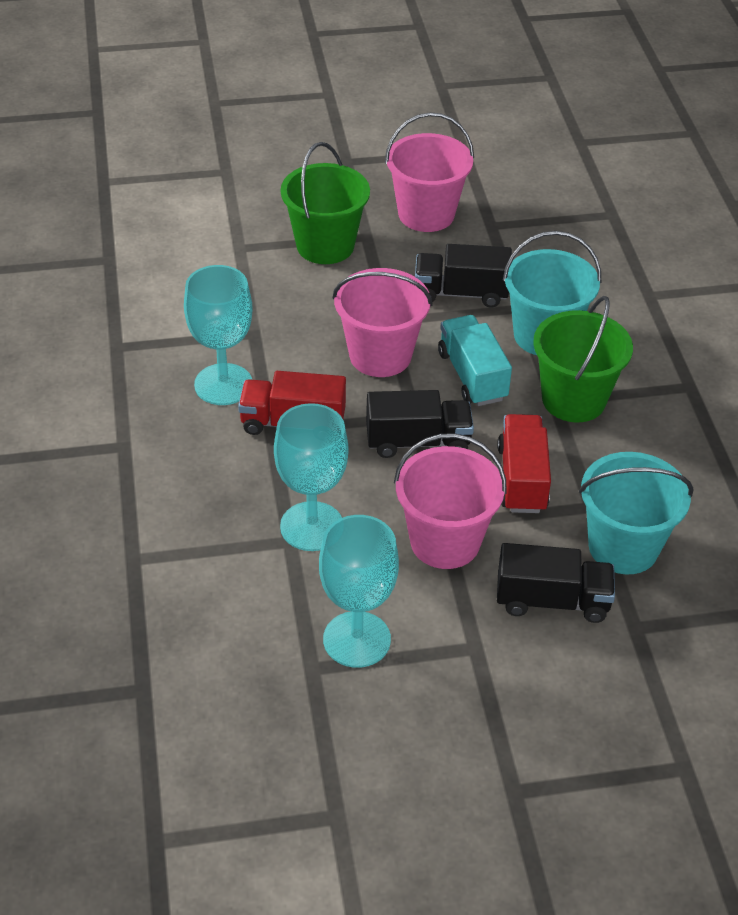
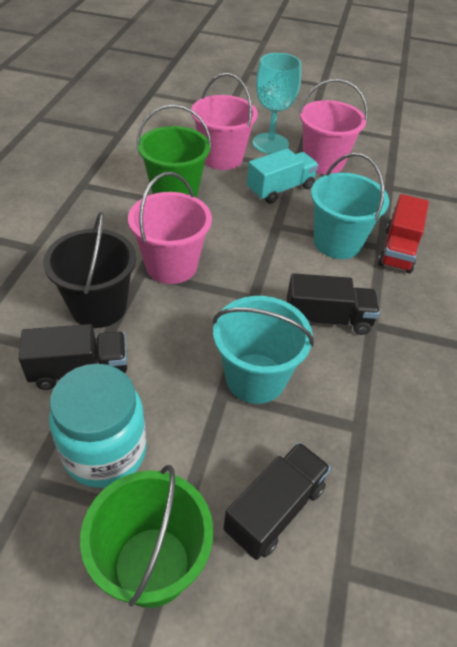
black bucket: none = 0 -> [43,212,136,328] = 1
red truck: [238,371,346,435] [497,414,551,513] = 2 -> [378,194,429,274] = 1
turquoise goblet: [184,265,253,405] [274,403,349,551] [319,515,399,668] = 3 -> [252,53,301,154] = 1
turquoise jar: none = 0 -> [49,364,147,488] = 1

